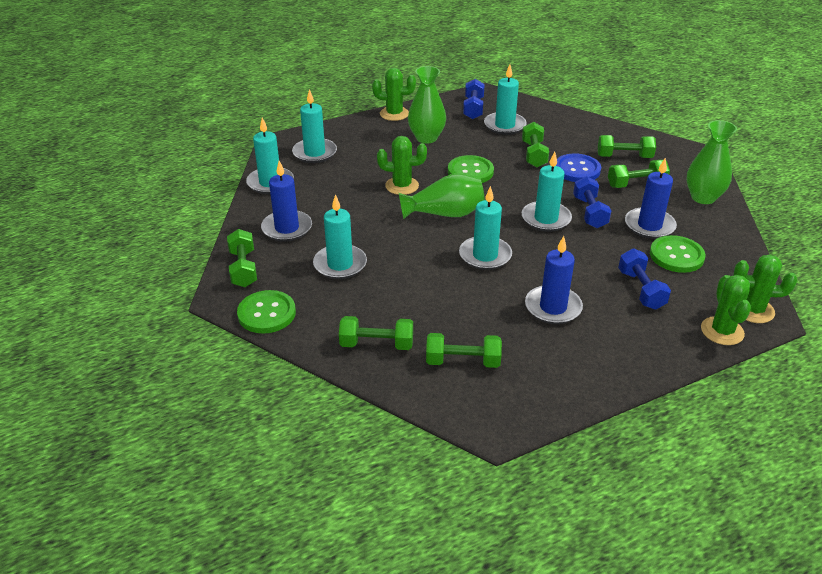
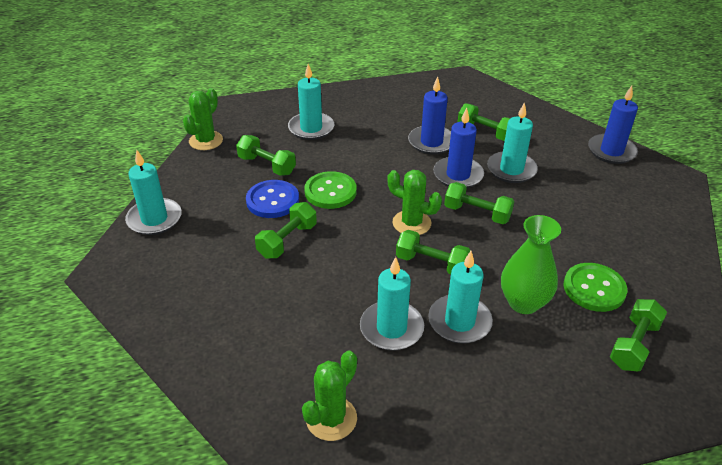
blue dumbbell: [463,79,485,119] [573,176,611,228] [618,249,671,310] = 3 -> none = 0
green button: [237,290,296,333] [448,155,494,183] [650,235,705,273] = 3 -> [304,171,356,209] [564,263,627,312] = 2
green cactus: [372,68,416,121] [377,136,427,195] [701,275,751,345] [733,254,798,323] = 4 -> [183,88,223,150] [302,351,357,441] [388,170,442,235] = 3
green vase: [399,173,485,219] [408,66,446,144] [686,120,737,204] = 3 -> [501,215,561,314] = 1
turquoise candle: [246,118,294,194] [292,89,337,163] [313,194,367,279] [459,186,512,270] [484,65,527,135] [522,152,572,232] = 6 -> [125,150,182,235] [288,64,334,140] [360,257,424,351] [428,251,493,344] [487,102,538,183] = 5

